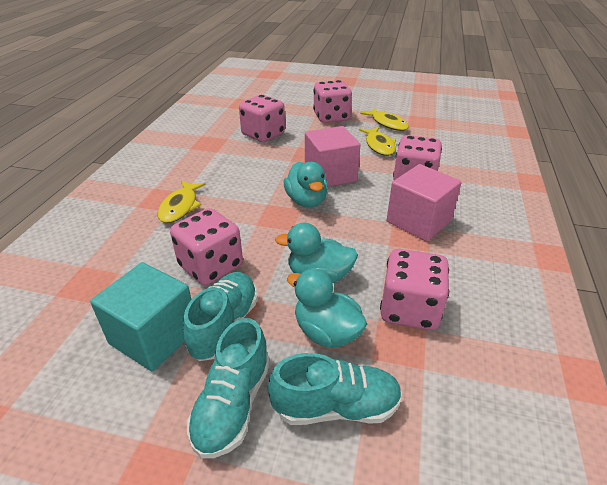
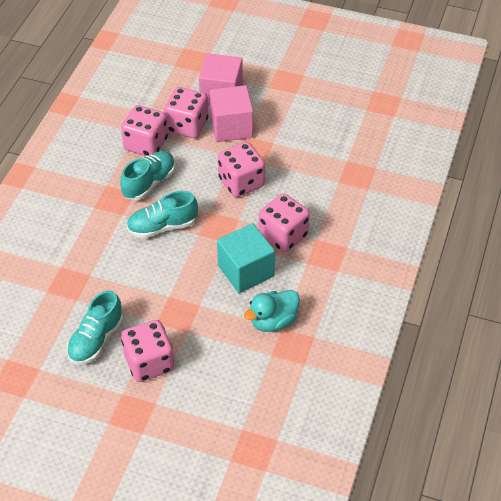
turquoise duck: [275,223,358,283] [284,162,328,208] [287,269,367,347] = 3 -> [244,290,300,332] = 1
yellow fish: [158,180,206,223] [359,127,396,156] [360,108,409,131] = 3 -> none = 0

